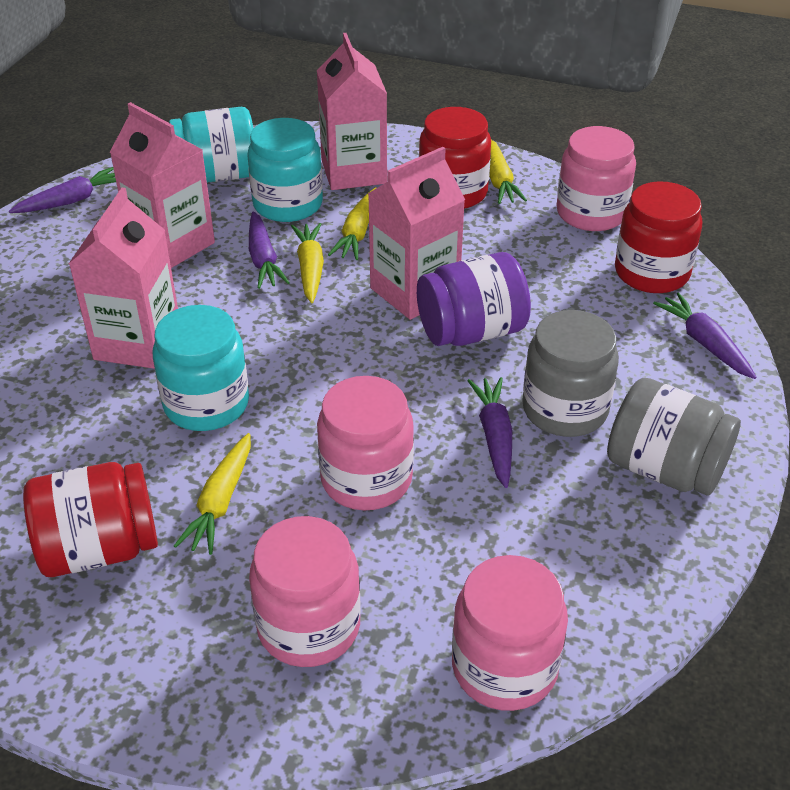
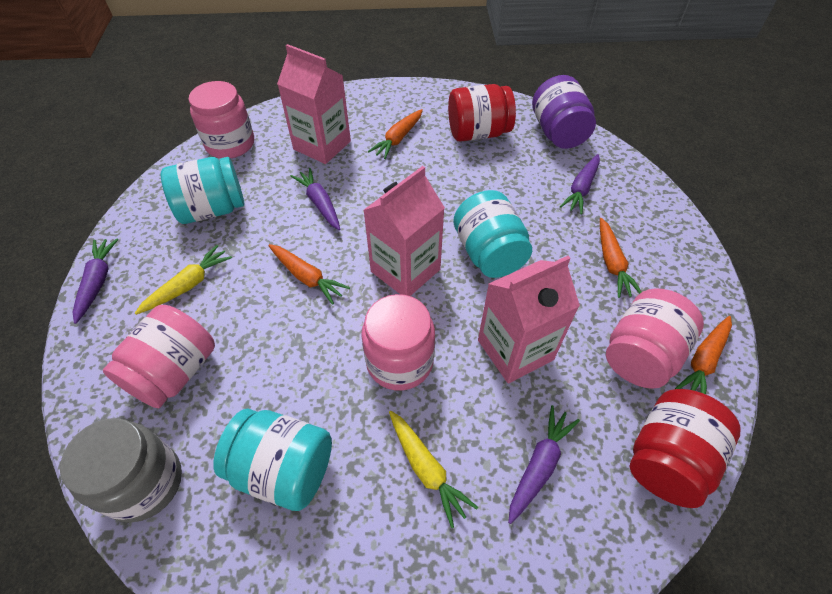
grey jar: [522,310,619,437] [607,378,741,496] = 2 -> [60,418,182,523] = 1
orange carrot: none = 0 -> [268,244,350,305] [368,109,423,159] [600,218,642,298] [675,316,732,394] = 4
pink carton: [69,188,178,369] [110,102,215,268] [317,33,387,190] [368,147,465,320] = 4 -> [277,44,351,164] [363,166,445,296] [478,256,580,383] = 3
red jar: [23,462,158,577] [419,107,491,209] [615,181,702,293] = 3 -> [448,84,516,141] [630,389,741,508] = 2
yellow carrot: [174,433,251,555] [291,223,324,303] [328,187,376,260] [489,140,527,204] = 4 -> [135,245,232,315] [389,410,478,528] = 2

